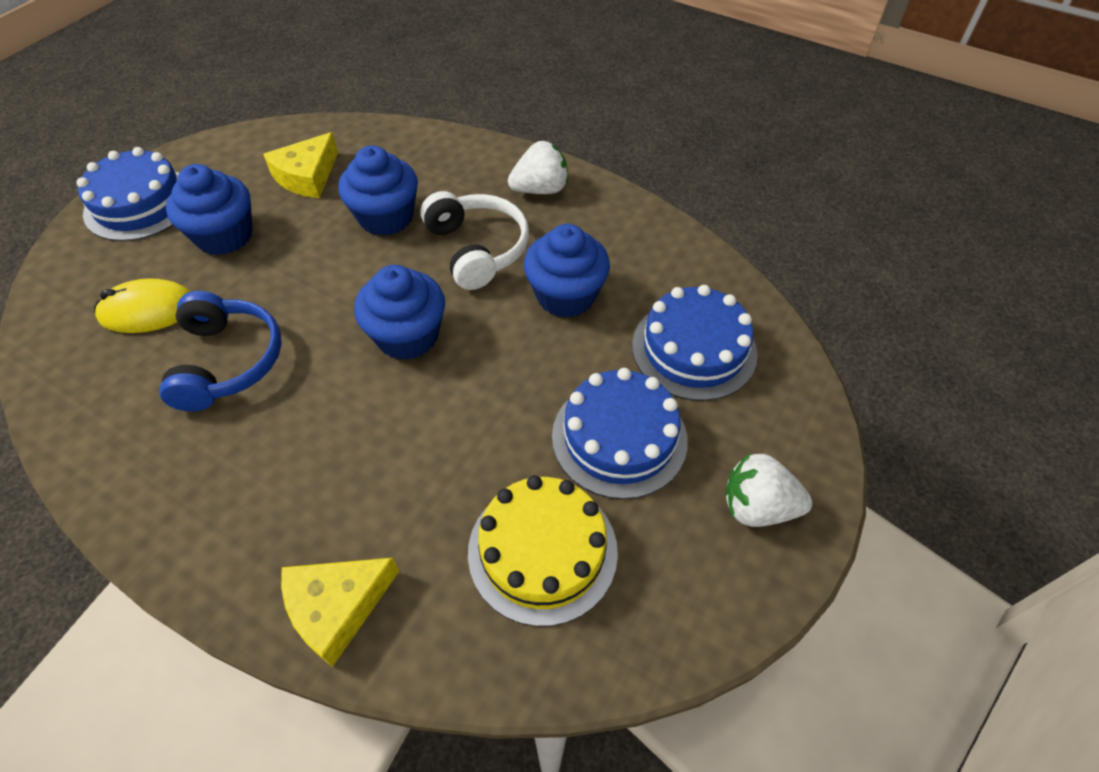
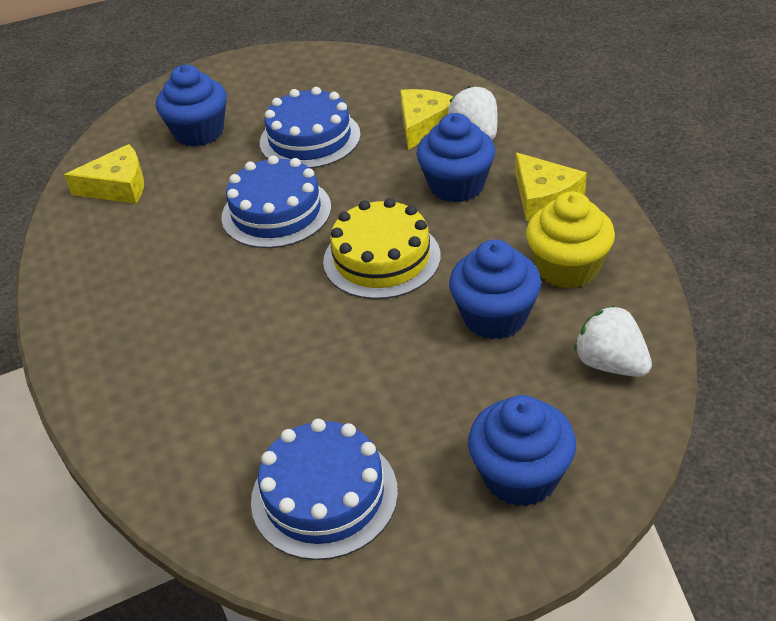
blue headphones: [159,291,282,412] = 1 -> none = 0
white headphones: [420,191,529,290] = 1 -> none = 0
yellow cheese: [263,132,338,198] [281,558,399,667] = 2 -> [64,144,144,204] [400,89,453,150] [515,153,587,221] = 3
yellow cupcake: none = 0 -> [526,191,615,289] = 1
yellow mouse: [94,278,191,333] = 1 -> none = 0

